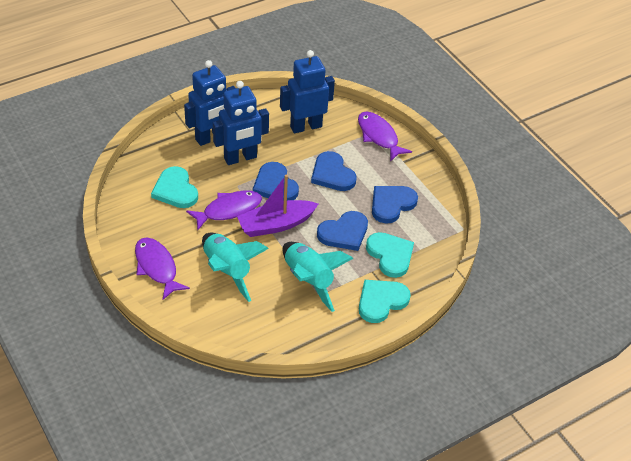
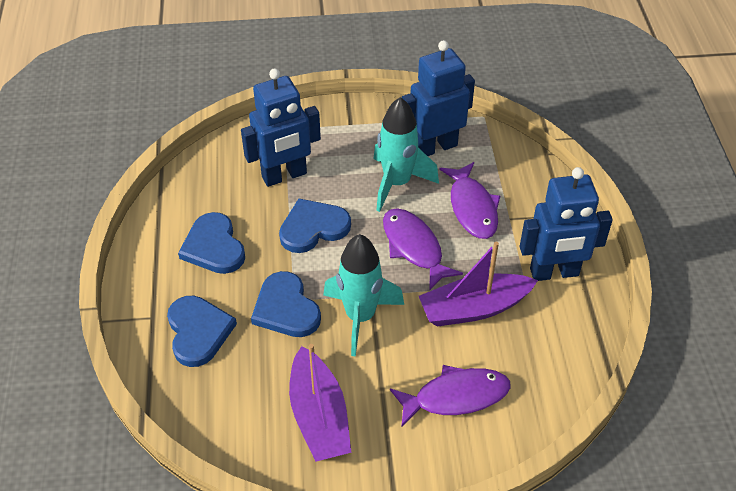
purple boat: [237,175,318,237] = 1 -> [289,344,351,462] [419,242,538,327] = 2
turquoise heart: [151,166,198,208] [359,280,411,323] [366,232,414,278] = 3 -> none = 0

